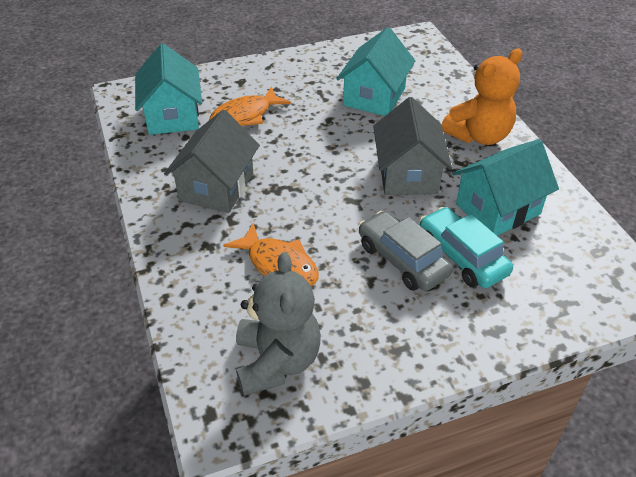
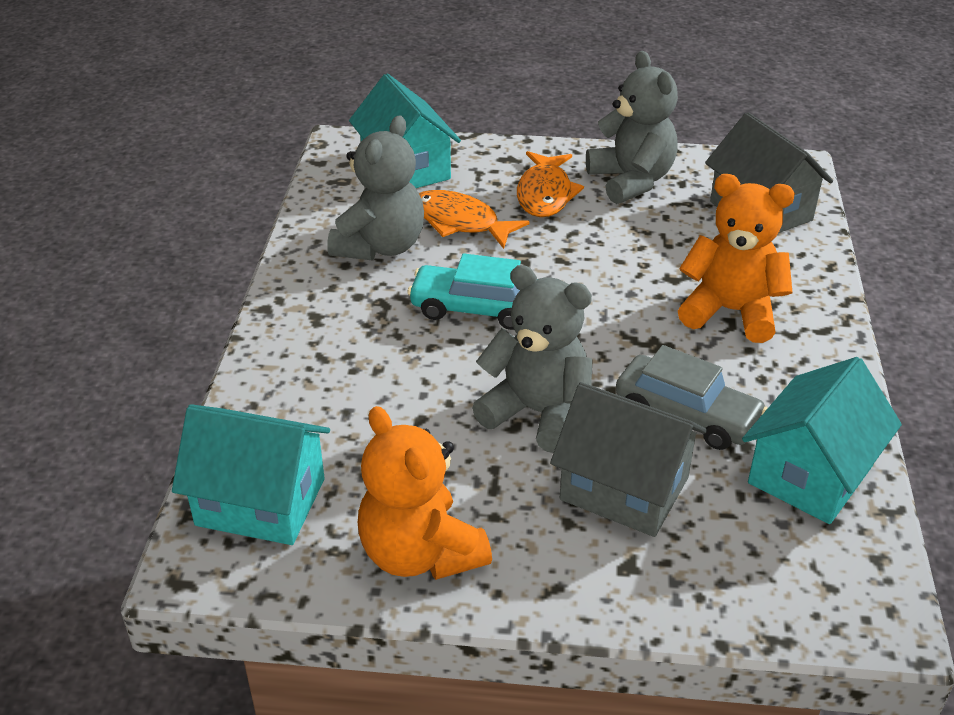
grey teddy bear: [236,252,321,396] = 1 -> [327,115,424,260] [472,265,593,453] [586,51,678,204] = 3
orange teddy bear: [442,49,523,145] = 1 -> [358,406,492,580] [678,174,795,343] = 2

